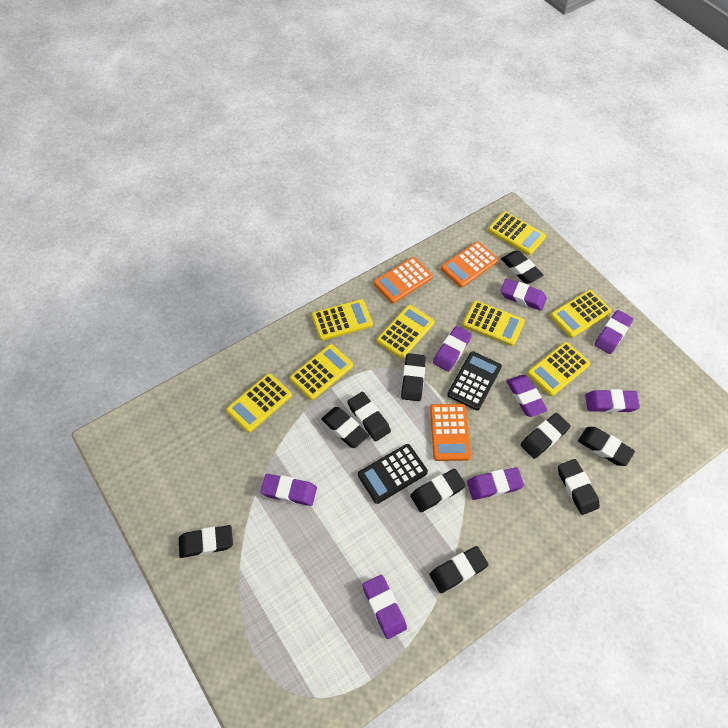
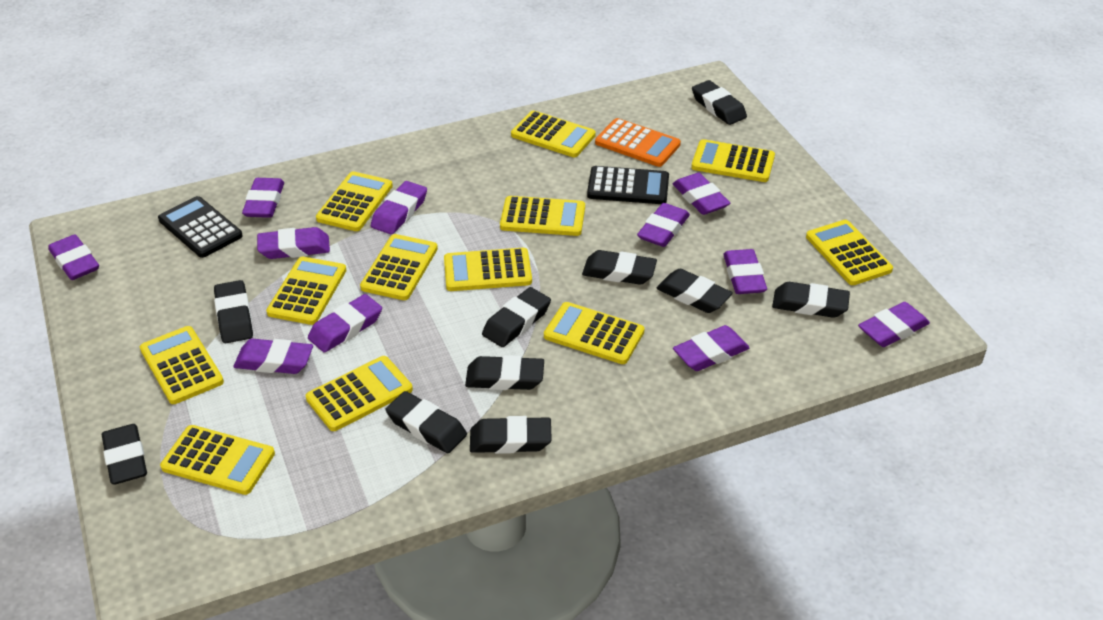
orange calculator: [374,257,433,304] [430,404,471,461] [441,241,499,287] = 3 -> [595,118,681,167] = 1
purple eraser: [261,474,317,506] [362,575,407,639] [433,326,472,372] [467,467,524,500] [500,279,547,311] [507,375,548,417] [585,389,640,413] [594,310,633,354] = 8 -> [48,234,99,280] [233,339,313,374] [242,178,284,218] [257,227,330,259] [308,294,382,353] [371,181,427,235] [637,203,690,247] [673,173,730,215] [673,325,750,371] [723,249,767,294] [858,302,930,347] = 11
yellow calculator: [226,373,292,433] [290,344,353,400] [312,299,373,341] [377,305,434,359] [462,301,525,346] [488,211,546,255] [527,342,590,396] [550,290,612,338] = 8 -> [140,326,224,404] [160,425,275,495] [266,256,346,325] [306,356,413,431] [316,171,393,231] [360,234,438,300] [444,248,532,291] [500,196,585,236] [511,110,596,157] [544,302,645,364] [691,139,775,182] [806,220,893,285] = 12

